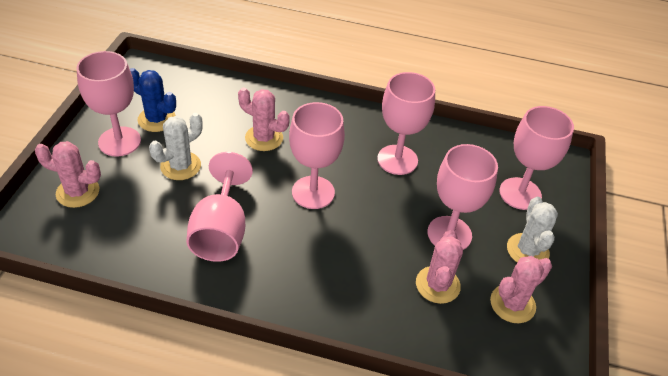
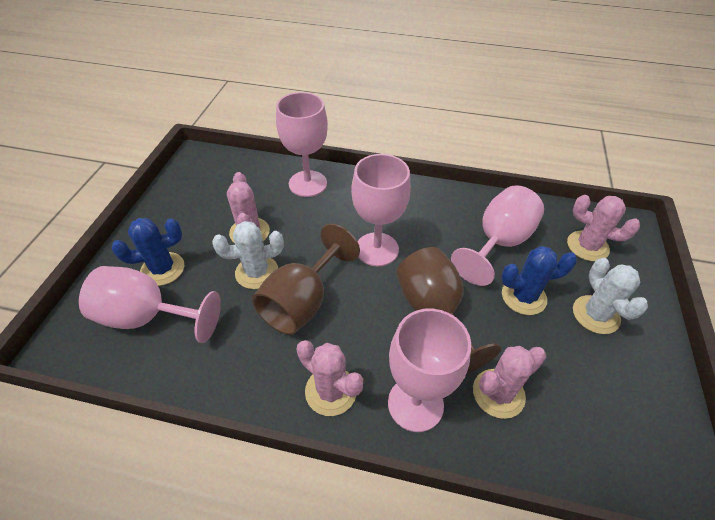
blue cactus: [130,68,176,132] = 1 -> [112,218,184,286] [501,246,577,315] = 2
brown goblet: none = 0 -> [252,224,360,335] [396,247,501,373] = 2
pink goblet: [77,51,141,156] [186,152,253,262] [289,102,345,209] [377,72,435,175] [427,144,498,250] [499,106,574,210] = 6 -> [79,266,221,343] [276,92,328,197] [351,154,411,267] [388,309,471,432] [451,185,544,286] = 5

